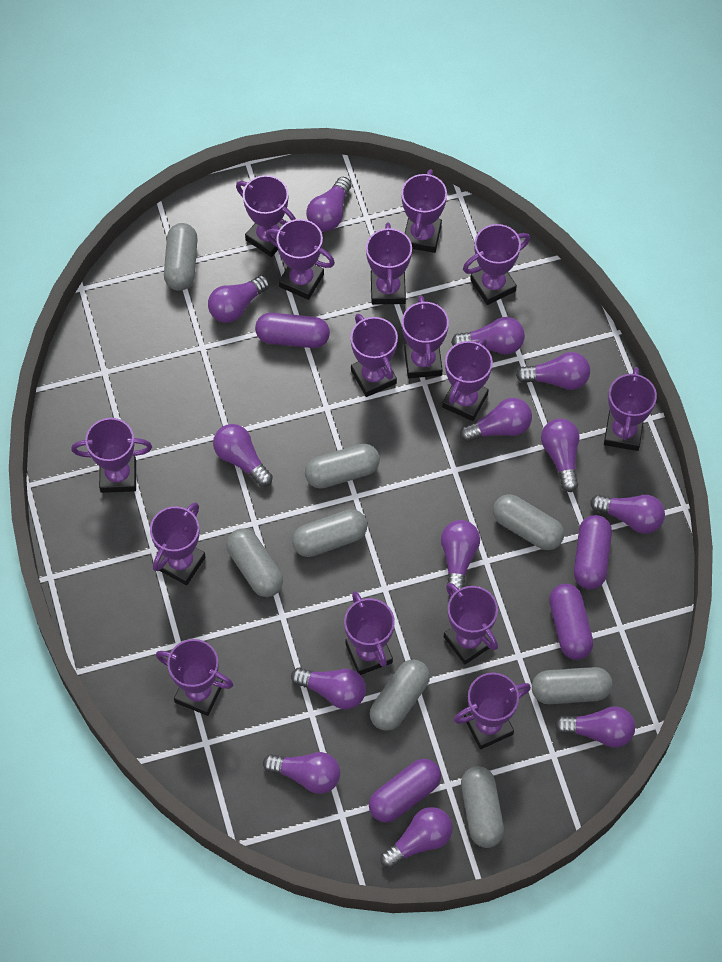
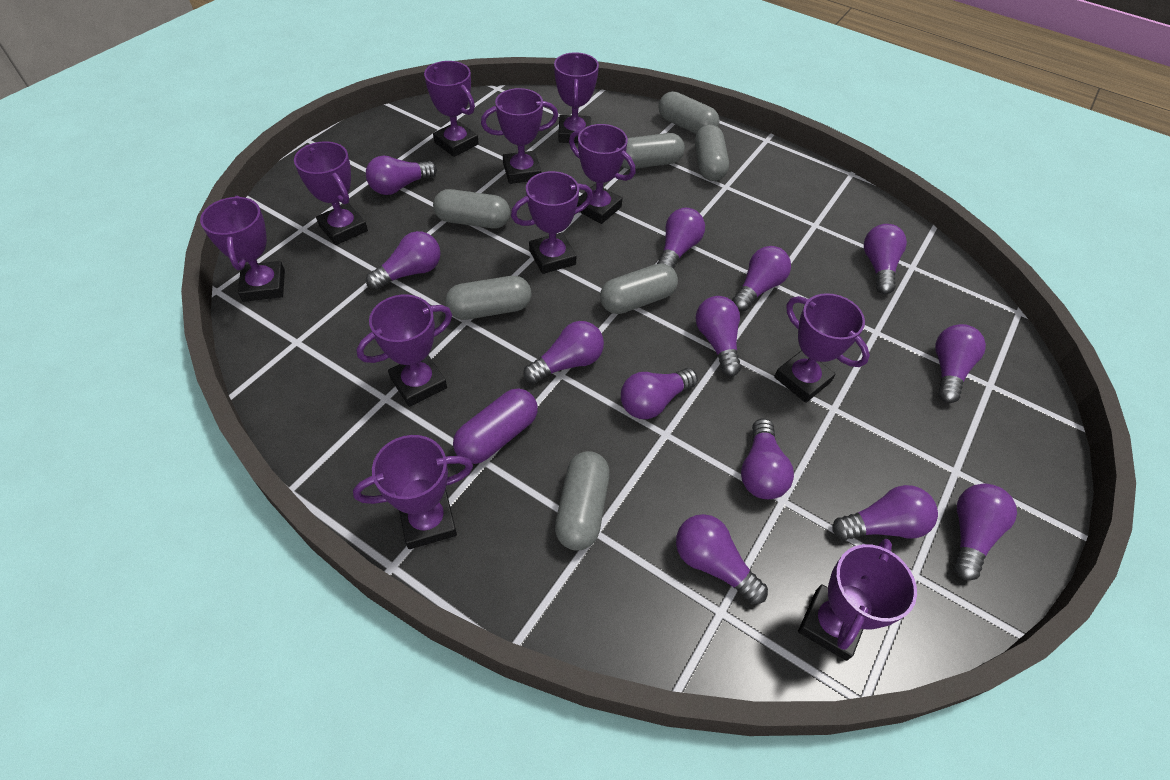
grey capsule: [164,223,198,291] [226,528,283,597] [292,509,368,557] [305,444,380,489] [370,660,430,731] [461,766,504,848] [493,494,564,550] [532,667,613,704] = 8 -> [433,189,510,229] [445,276,532,320] [555,451,610,550] [600,263,678,314] [622,133,685,169] [658,91,719,134] [695,124,729,181] = 7
purple capsule: [255,313,330,348] [369,759,441,823] [549,584,593,660] [574,515,612,589] = 4 -> [453,389,538,464] = 1
purple trophy: [71,418,152,493] [150,502,206,585] [156,639,233,716] [236,175,296,257] [266,219,335,300] [344,591,395,675] [351,314,398,397] [366,223,412,305] [401,169,447,253] [402,295,449,378] [442,338,493,421] [444,583,498,664] [453,673,531,749] [463,224,530,305] [604,367,657,451] = 15 -> [200,196,285,302] [294,141,368,245] [353,435,473,549] [356,295,452,407] [424,61,479,157] [481,88,558,184] [511,171,593,274] [554,52,599,143] [569,124,636,224] [774,293,870,403] [798,539,917,661] = 11

